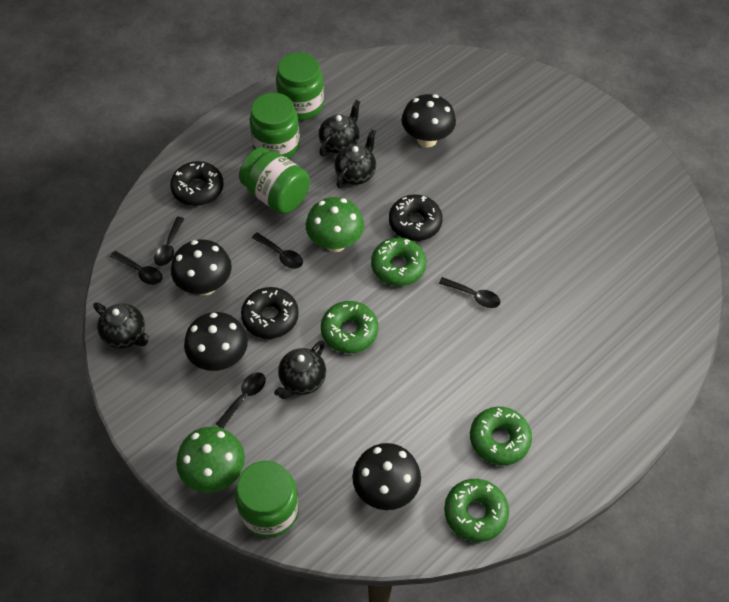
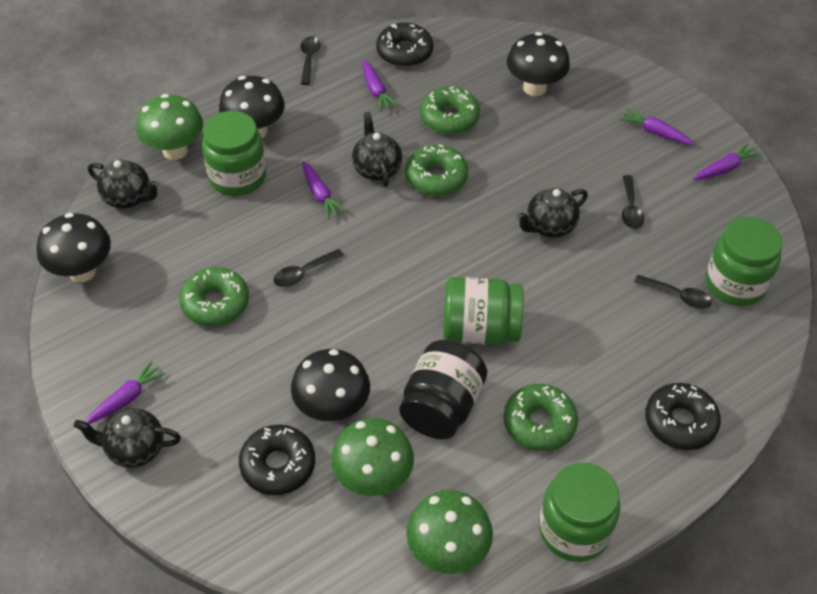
black jar: none = 0 -> [399,340,487,439] = 1
black spoon: [110,251,163,285] [154,217,184,266] [216,372,266,429] [252,232,303,269] [439,277,500,308] = 5 -> [274,249,344,287] [301,36,321,85] [622,175,644,229] [634,275,712,309] = 4
green mushroom: [176,427,245,493] [306,197,364,252] = 2 -> [136,94,203,160] [331,418,414,496] [406,490,493,574] = 3
purple carrot: none = 0 -> [85,360,166,424] [302,161,346,219] [363,60,398,111] [620,108,695,145] [694,143,761,180] = 5

